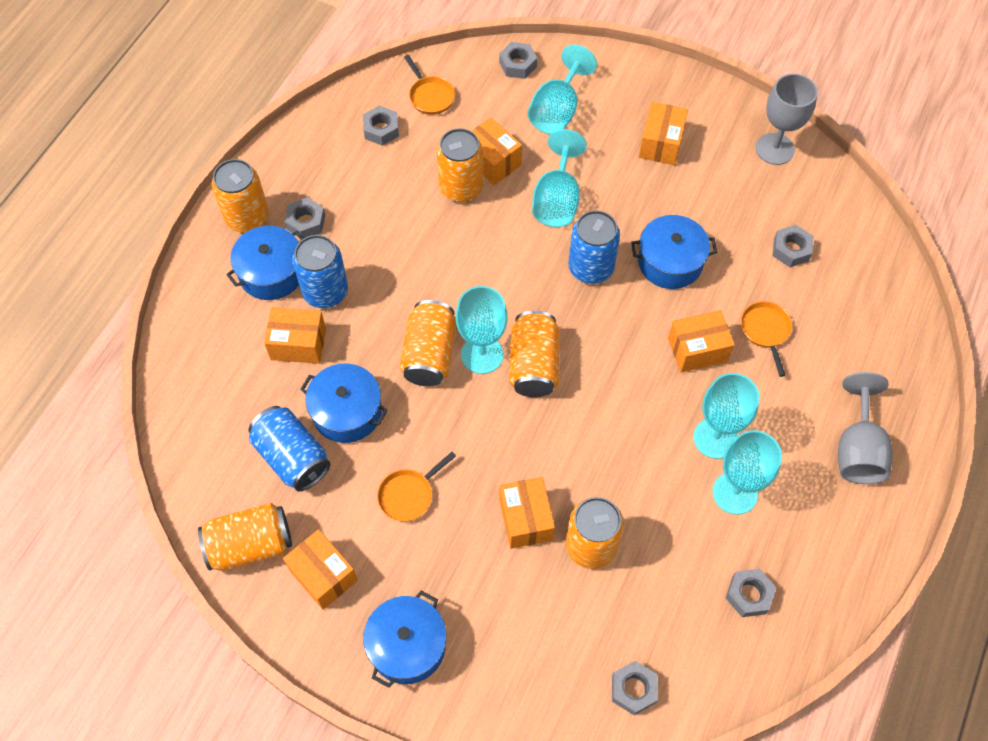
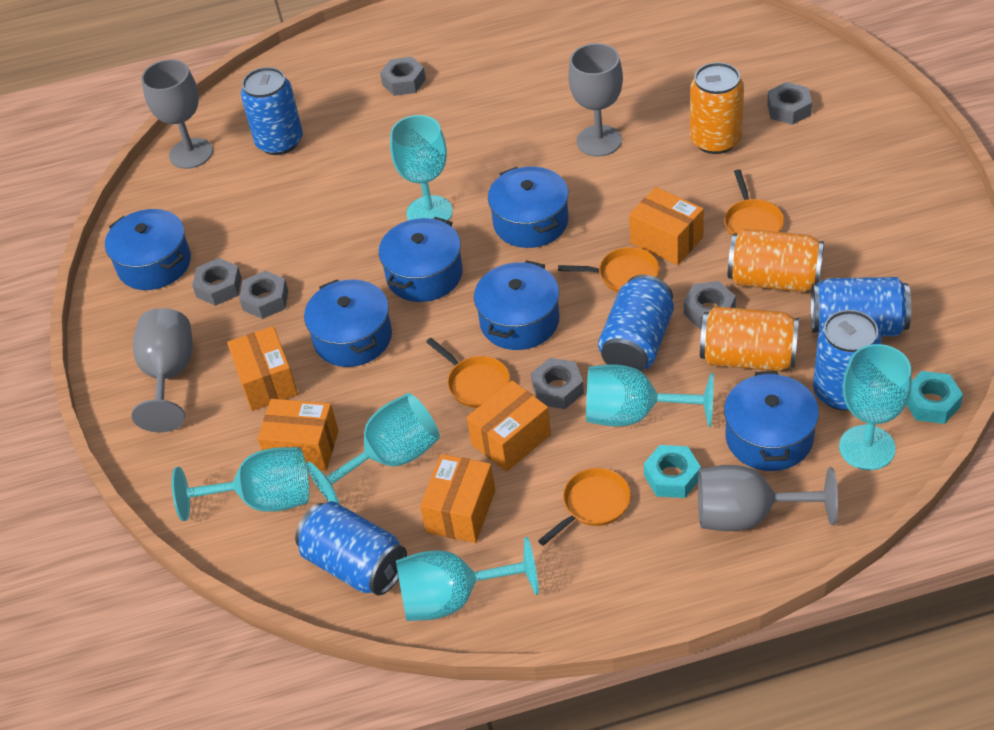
blue can: [249,406,330,492] [292,235,348,308] [568,210,620,284] = 3 -> [241,67,303,155] [295,501,407,595] [598,275,674,371] [811,277,911,336] [813,310,882,411] = 5
blue pot: [226,226,304,300] [300,364,388,443] [363,591,446,688] [631,215,717,289] = 4 -> [105,209,191,290] [304,279,392,367] [379,217,463,302] [474,260,560,350] [488,167,568,248] [724,371,819,471] = 6
grey goblet: [756,74,818,165] [838,372,893,484] = 2 -> [132,308,193,432] [141,59,213,169] [568,43,623,157] [698,465,838,531] = 4
orange box: [264,307,326,364] [283,529,358,610] [471,118,522,185] [499,477,555,549] [639,102,688,165] [668,310,735,373] = 6 -> [227,326,298,411] [258,399,338,471] [420,454,495,543] [467,380,551,472] [629,187,704,265] = 5
orange can: [198,503,292,571] [212,159,269,233] [400,300,456,386] [437,128,483,202] [509,310,560,397] [566,497,624,569] = 6 -> [690,62,744,154] [700,306,799,371] [728,229,824,292] = 3
orange pan: [377,452,456,522] [404,55,455,115] [741,301,792,377] = 3 -> [426,338,510,408] [538,468,631,546] [558,247,659,292] [724,169,784,236] = 4
turquoise goblet: [456,286,508,374] [527,45,597,134] [532,129,587,227] [694,373,760,459] [713,430,782,515] = 5 -> [172,447,309,521] [306,393,440,504] [390,115,453,221] [396,537,539,621] [586,364,714,427] [839,344,912,470] = 6
turquoise nut: none = 0 -> [644,445,701,498] [906,371,963,424] = 2

